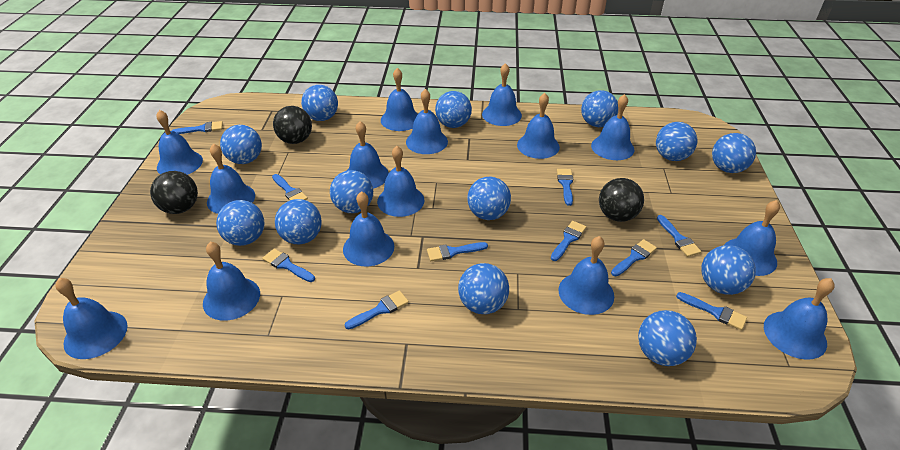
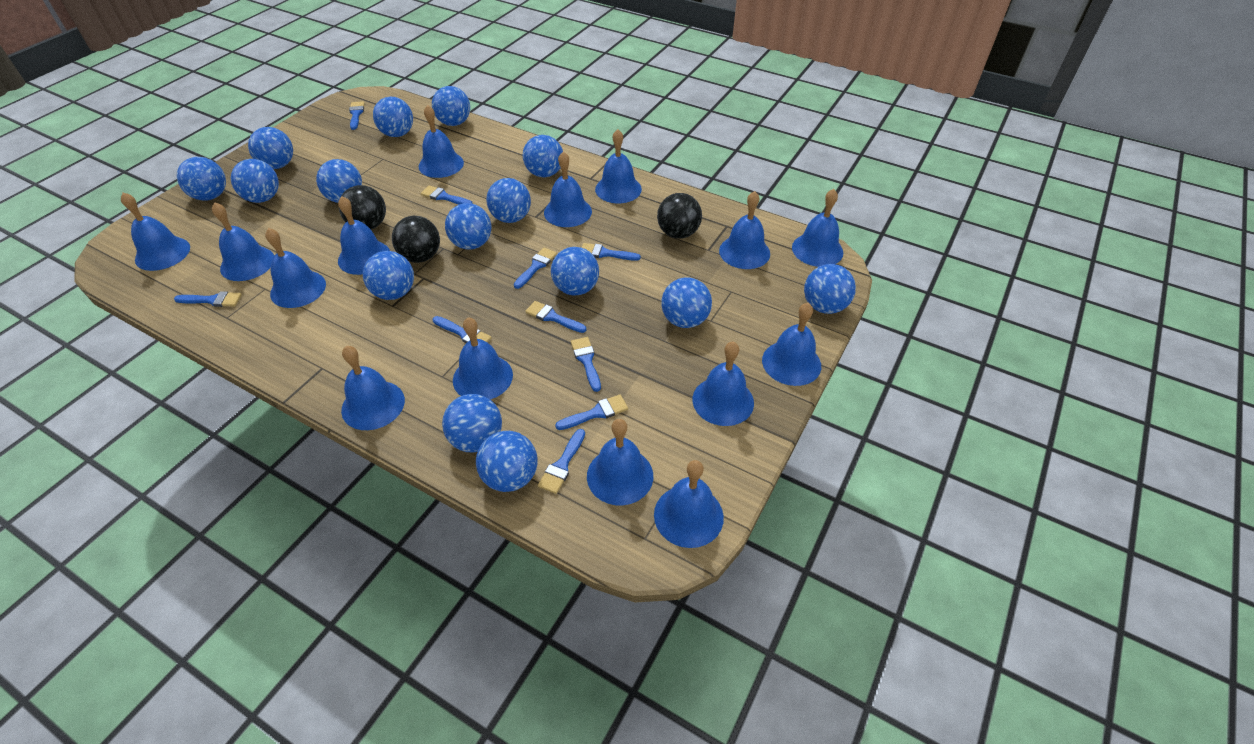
blue ball: [216,200,265,246] [220,125,262,164] [275,199,322,244] [301,85,338,121] [330,170,373,213] [435,91,472,128] [458,263,509,314] [467,177,511,220] [581,90,618,127] [638,310,697,366] [656,122,697,161] [701,245,756,295] [712,133,756,173] = 13 -> [177,157,226,201] [231,159,279,203] [248,127,293,169] [316,159,362,203] [363,251,414,300] [373,97,413,137] [432,86,470,126] [442,394,502,453] [445,203,491,250] [476,431,538,492] [486,178,531,223] [523,135,563,177] [551,247,599,295] [661,277,712,328] [804,264,856,314] = 15

